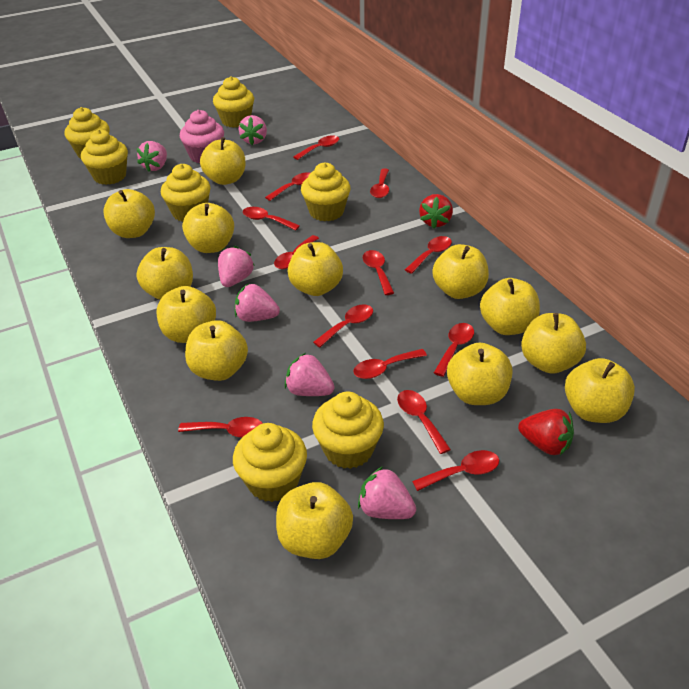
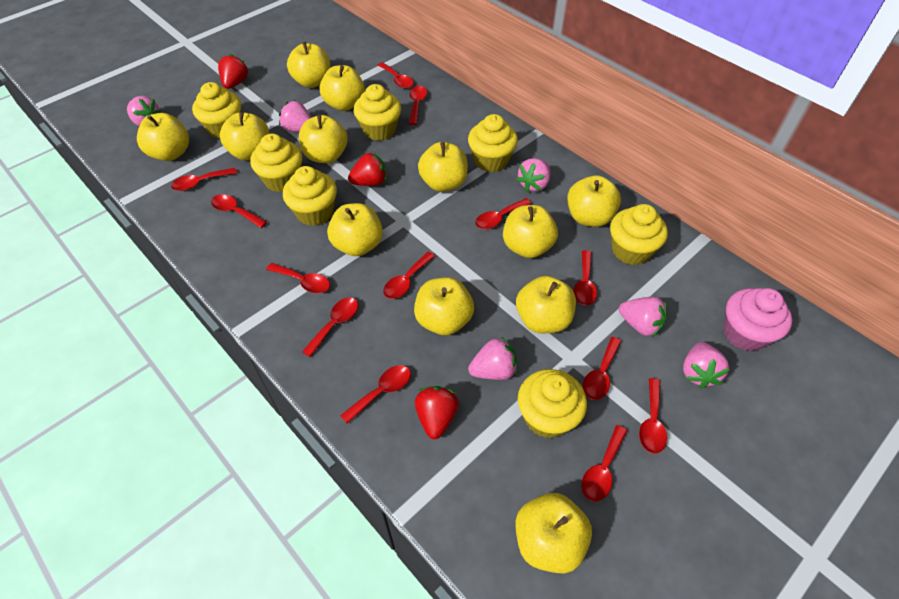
red strawberry: [419,194,453,229] [518,409,574,455] = 2 -> [218,54,249,89] [348,152,387,186] [415,386,459,439] = 3
yellow apple: [103,189,155,238] [136,247,193,300] [157,286,216,343] [182,203,234,253] [185,320,248,381] [200,137,245,185] [276,482,353,559] [288,242,343,296] [432,244,489,299] [447,343,512,405] [480,278,540,335] [521,313,586,374] [565,358,635,423] = 13 -> [137,113,189,161] [220,112,269,161] [287,41,330,88] [299,115,348,163] [320,65,365,111] [327,203,383,256] [414,277,474,335] [418,142,468,192] [503,205,558,258] [516,276,576,333] [516,493,592,574] [567,175,621,227] = 12

